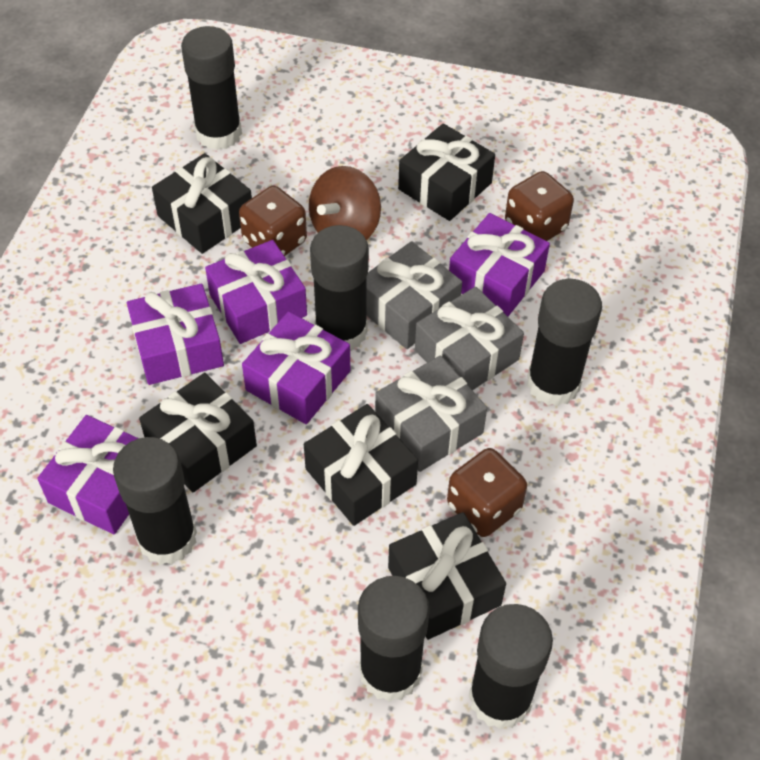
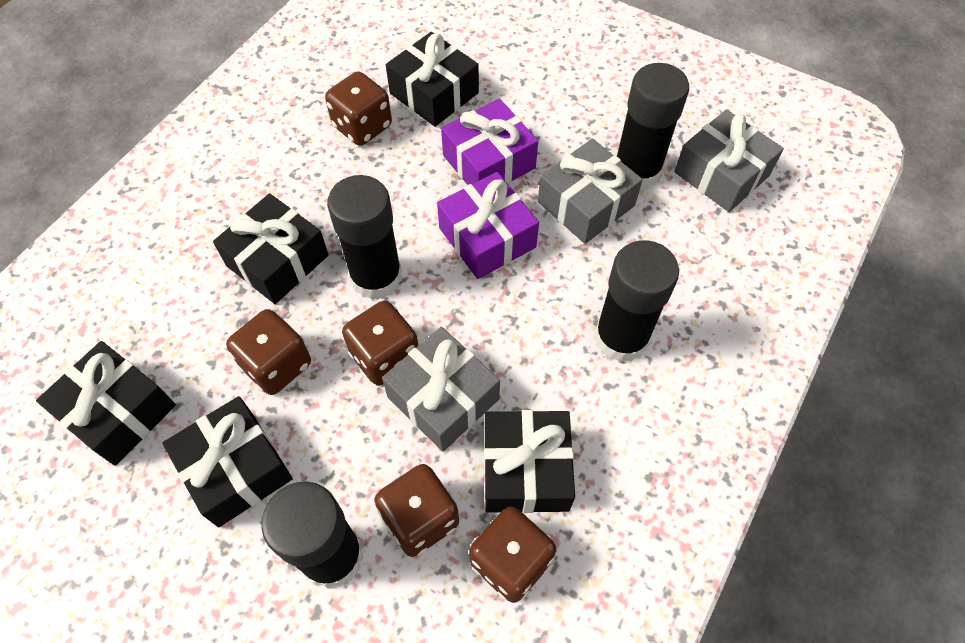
black glue stick: [113,437,197,565] [181,26,242,150] [310,225,369,351] [358,576,430,702] [469,604,553,729] [527,279,602,406] = 6 -> [261,481,364,589] [327,175,402,300] [594,240,679,363] [616,63,689,190] = 4
brown dice: [239,186,307,256] [447,448,527,537] [505,171,574,241] = 3 -> [226,309,311,395] [325,72,392,146] [342,301,419,386] [374,464,459,557] [469,506,556,603] = 5
brown spinning top: [309,166,381,240] = 1 -> none = 0
purple gift: [37,415,139,534] [127,284,224,385] [205,240,307,344] [242,311,350,424] [449,213,550,317] = 5 -> [437,172,539,279] [441,98,538,185] = 2

